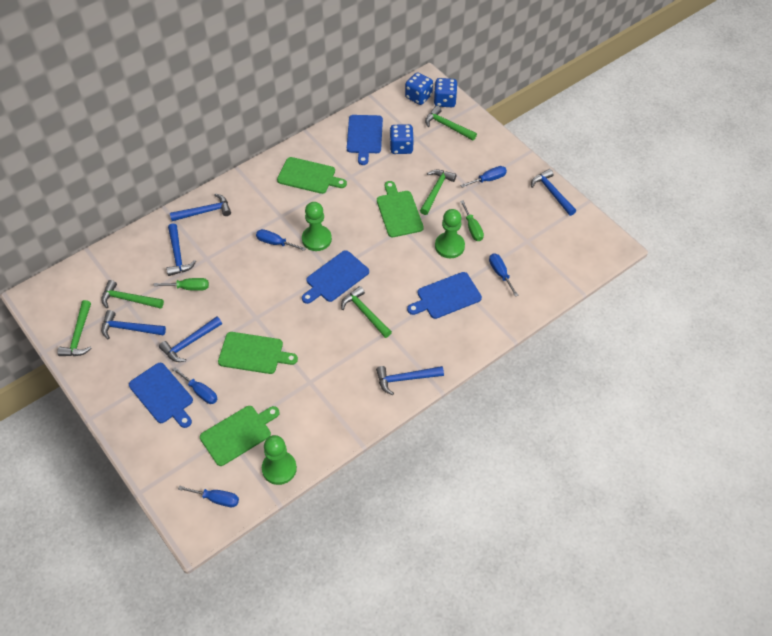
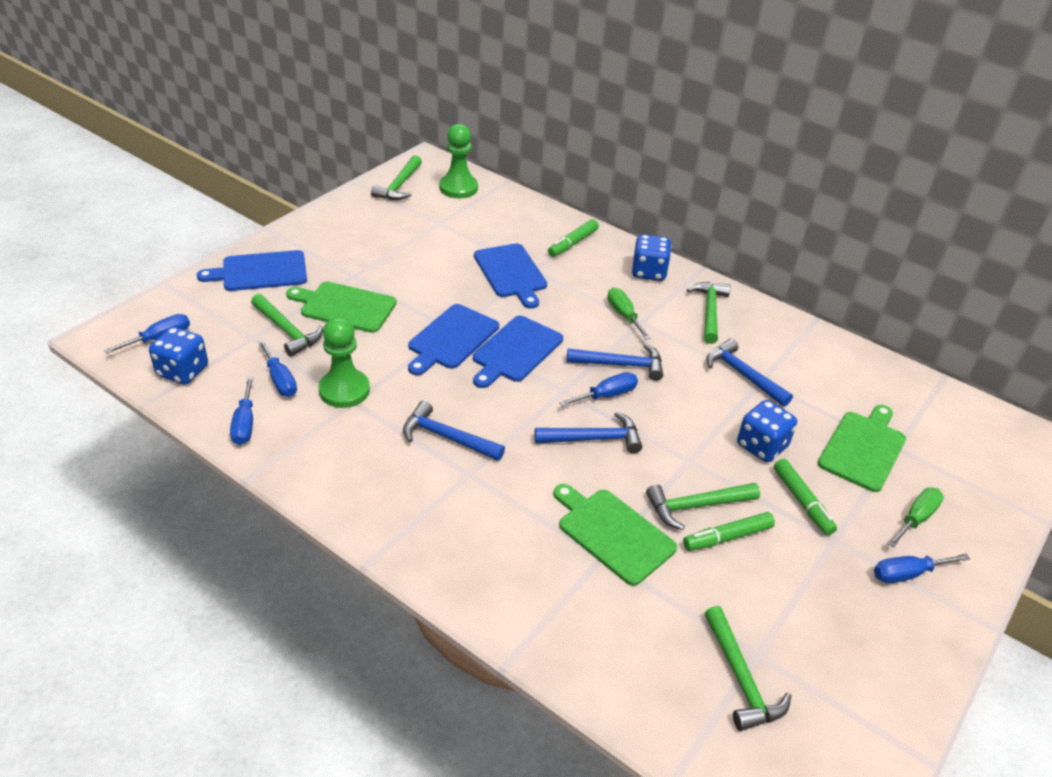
blue hammer: [101,310,166,339] [159,316,222,362] [166,223,196,276] [170,194,231,221] [376,366,444,395] [531,169,576,216] = 6 -> [403,401,505,461] [534,412,642,453] [566,344,663,381] [706,339,793,407] = 4
green cutting board: [200,406,279,466] [218,332,298,374] [277,157,347,194] [377,181,424,237] = 4 -> [286,282,397,333] [553,484,677,586] [818,405,906,492] = 3
green marker: none = 0 -> [548,219,599,257] [683,512,775,551] [774,459,837,535] = 3
green pawn: [262,435,297,485] [302,202,332,251] [435,209,465,258] = 3 -> [319,317,370,408] [440,124,478,198] = 2

